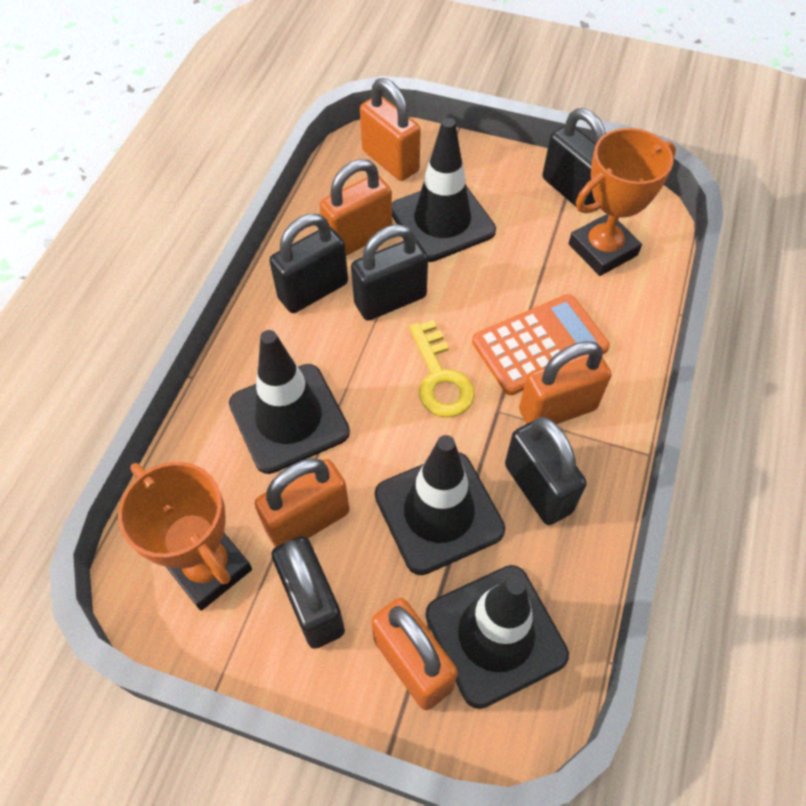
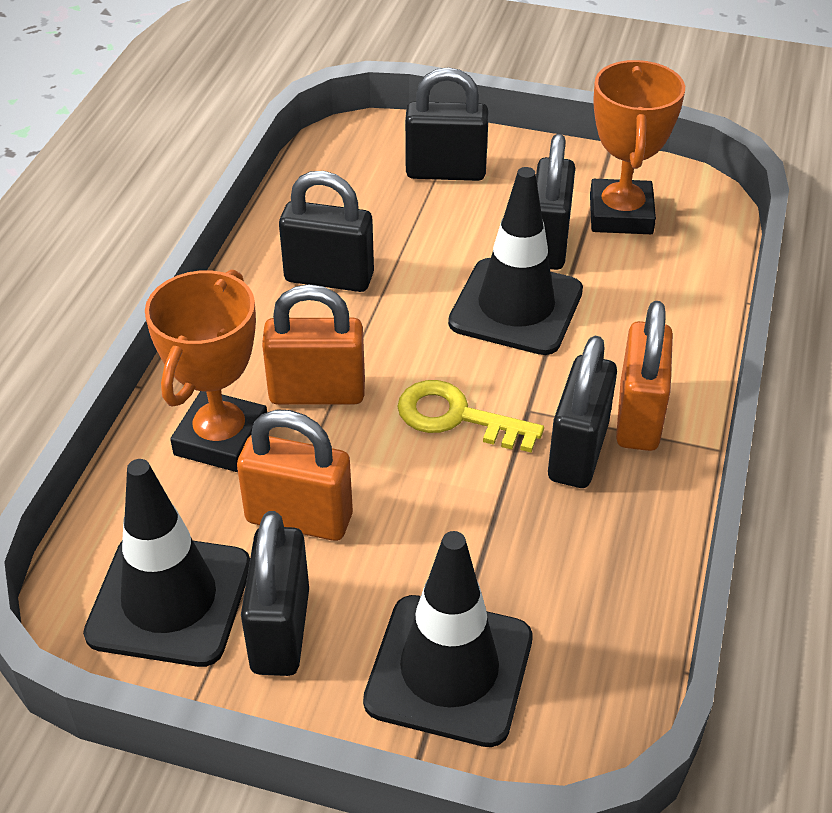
black traffic cone: [229,330,350,474] [375,435,505,575] [392,118,496,262] [426,565,569,709] = 4 -> [83,459,250,667] [363,531,532,747] [448,167,583,355] = 3
orange calculator: [472,294,610,395] = 1 -> none = 0
orange padlock: [255,458,350,547] [320,159,392,256] [360,78,421,181] [371,598,458,710] [519,341,611,424] = 5 -> [237,409,353,541] [262,284,365,405] [616,301,673,451] = 3

